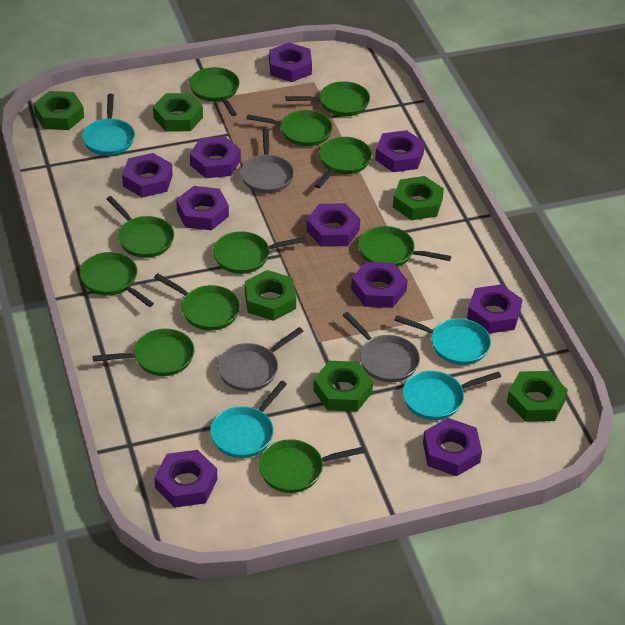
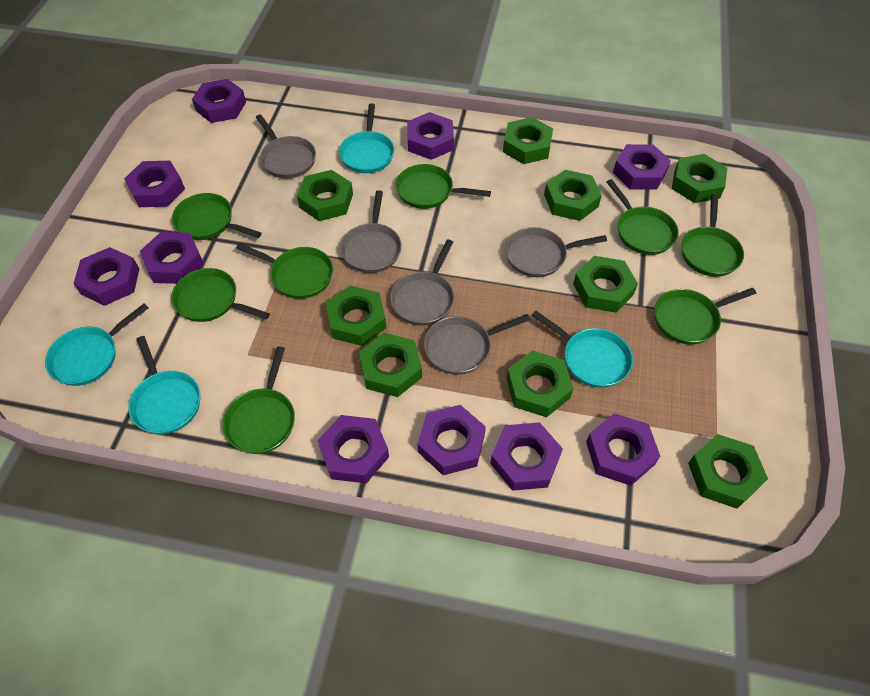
green nut: [33,91,84,130] [153,93,203,132] [245,270,296,321] [313,361,373,412] [393,176,444,220] [507,371,568,422] = 6 -> [297,170,353,221] [326,286,386,346] [359,333,422,397] [503,117,553,164] [506,351,574,417] [544,170,602,221] [573,256,638,313] [672,154,727,203] [688,434,768,509] = 9
green pan: [79,252,154,307] [93,329,195,376] [107,196,174,258] [154,273,240,330] [189,67,240,116] [213,231,307,274] [246,110,333,146] [258,439,365,493] [286,81,370,116] [315,137,372,188] [358,226,451,267] = 11 -> [171,268,270,322] [172,193,262,240] [223,346,295,454] [236,243,333,299] [395,164,491,209] [607,179,679,255] [654,288,756,345] [681,195,744,277] = 8
grey pan: [217,327,304,391] [240,129,294,193] [343,312,420,382] = 3 -> [256,114,316,179] [340,190,402,273] [390,239,454,326] [424,314,530,375] [505,227,607,277] = 5

